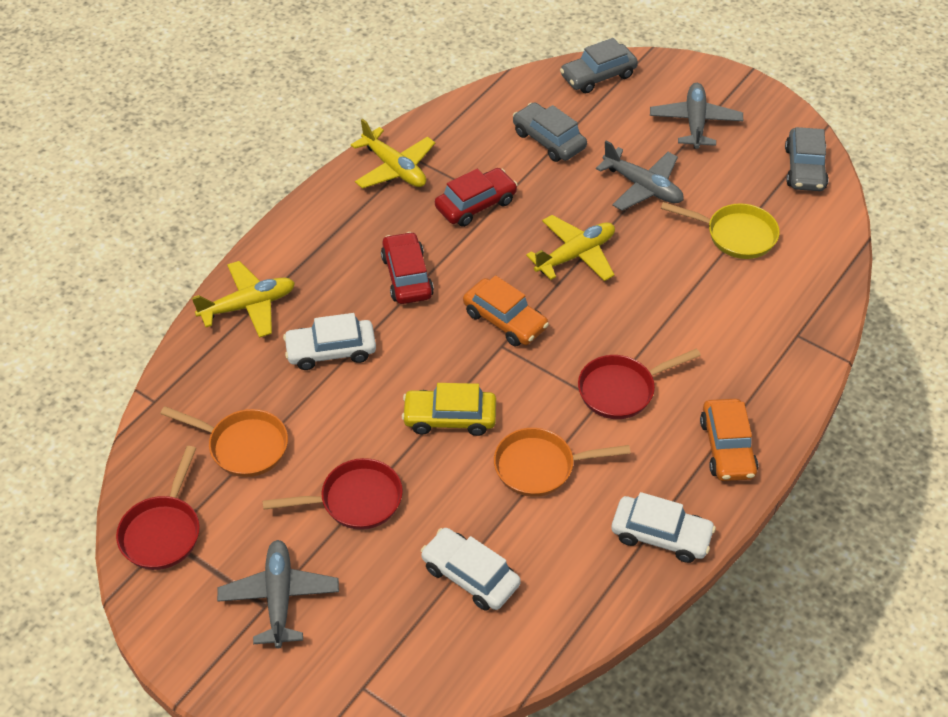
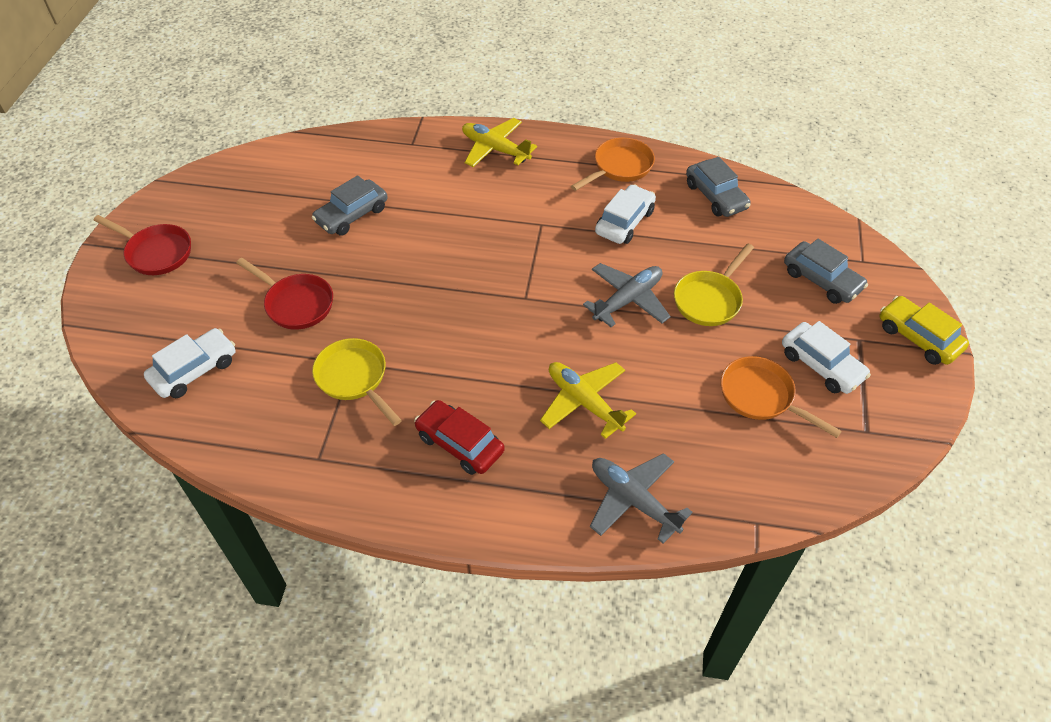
grey plane: [217,540,339,648] [596,140,684,211] [650,83,743,149] = 3 -> [583,263,671,327] [590,453,693,544] = 2
orange car: [463,275,549,346] [700,399,758,481] = 2 -> none = 0
red car: [381,232,434,304] [435,168,518,227] = 2 -> [414,400,505,475] = 1
red pan: [116,446,200,570] [263,458,403,530] [578,348,701,419] = 3 -> [94,215,191,275] [236,258,333,330] = 2
yellow pan: [661,202,780,259] = 1 -> [312,338,402,426] [674,243,754,326] = 2
yellow plane: [192,261,295,338] [351,119,435,189] [526,215,615,281] = 3 -> [462,118,537,167] [540,362,636,439] = 2

